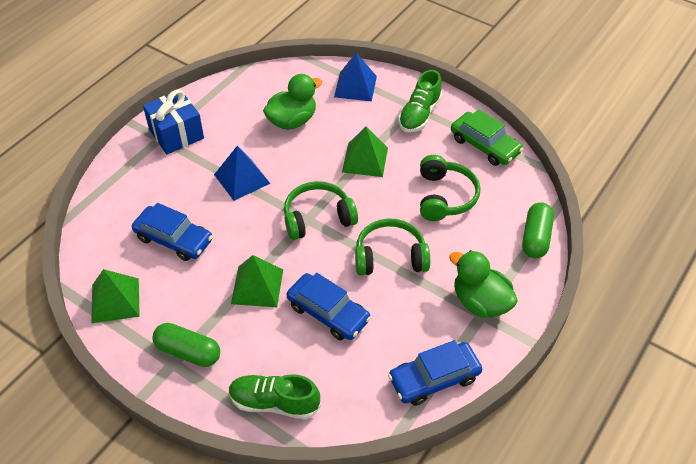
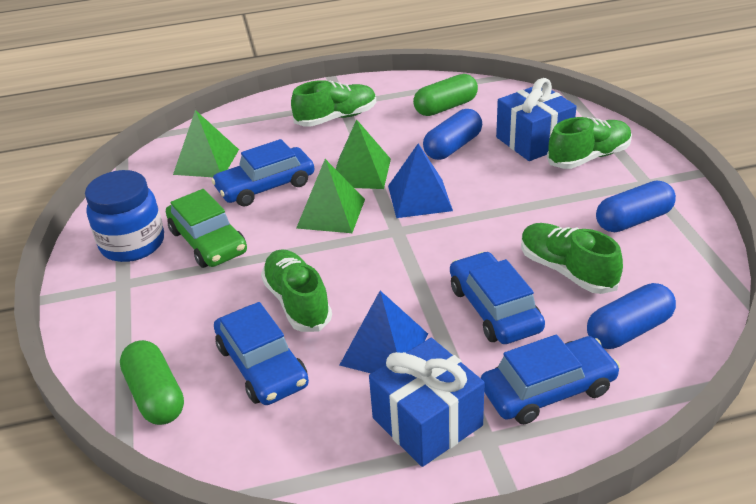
blue capsule: none = 0 -> [423,109,482,160] [587,283,676,349] [596,181,676,232] = 3
blue car: [132,203,213,261] [287,273,371,340] [388,340,482,406] = 3 -> [211,139,314,207] [214,302,309,405] [450,252,545,344] [481,334,620,424] = 4
blue gift: [143,89,204,154] = 1 -> [369,338,485,467] [496,78,577,161] = 2
blue jar: none = 0 -> [85,170,164,262] = 1
green duck: [263,74,322,130] [449,250,518,318] = 2 -> none = 0
green headphones: [284,181,358,240] [355,218,430,276] [420,155,481,221] = 3 -> none = 0
green shoe: [229,374,321,419] [398,70,442,133] = 2 -> [261,249,332,332] [291,80,376,127] [521,223,623,294] [547,117,632,169] = 4

